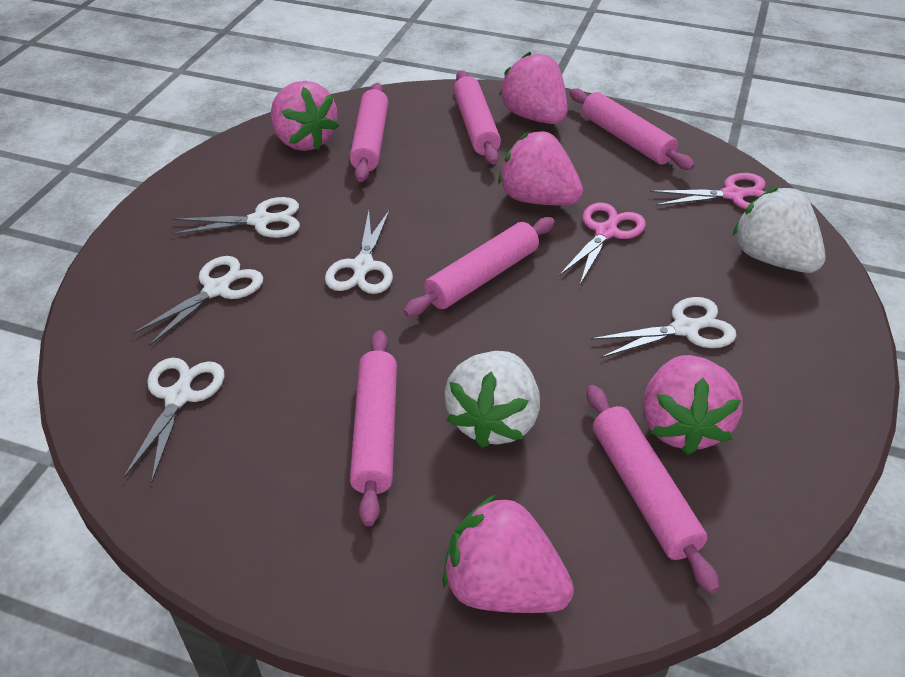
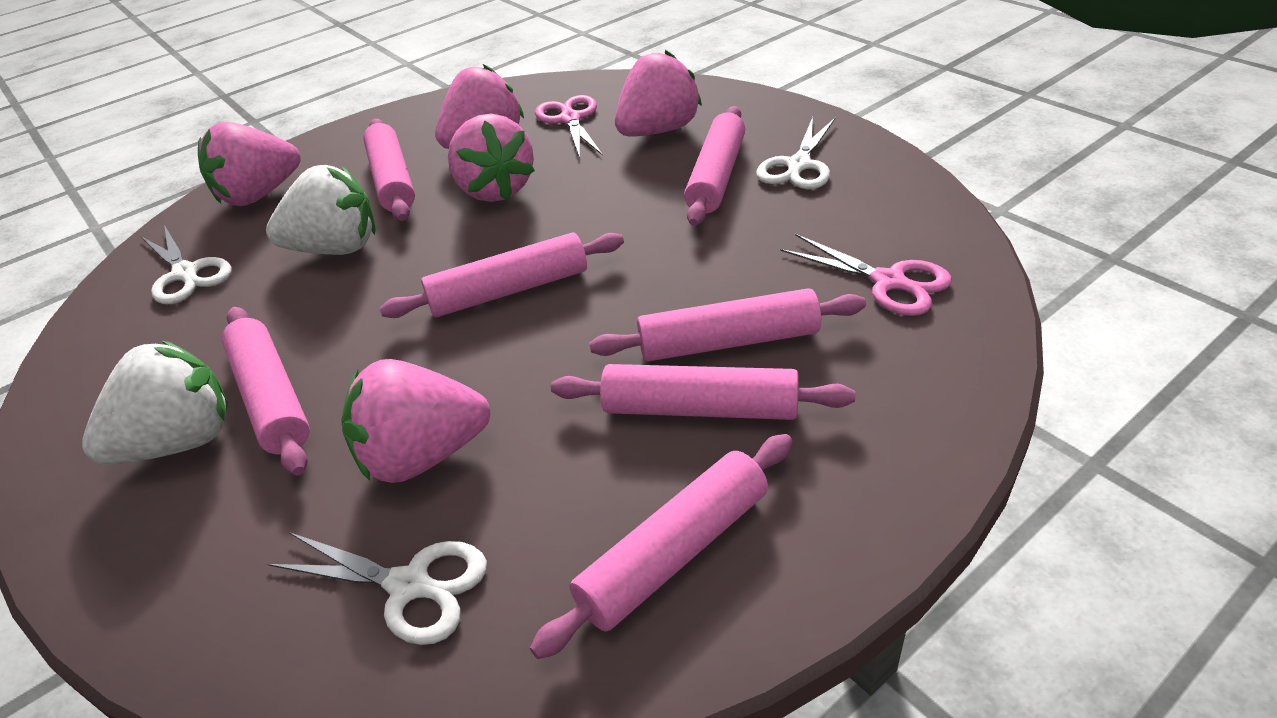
pink rolling pin: [350,83,388,182] [350,330,397,526] [403,217,555,317] [453,70,501,165] [569,88,695,170] [587,385,719,593] = 6 -> [222,307,310,475] [363,119,415,221] [379,233,624,318] [530,434,792,659] [551,364,855,420] [589,288,866,361] [684,106,745,226] = 7
white scissors: [123,358,225,483] [133,256,263,346] [172,197,300,238] [325,209,393,294] [591,297,736,358] = 5 -> [142,225,232,304] [267,532,487,645] [756,117,836,189] = 3

